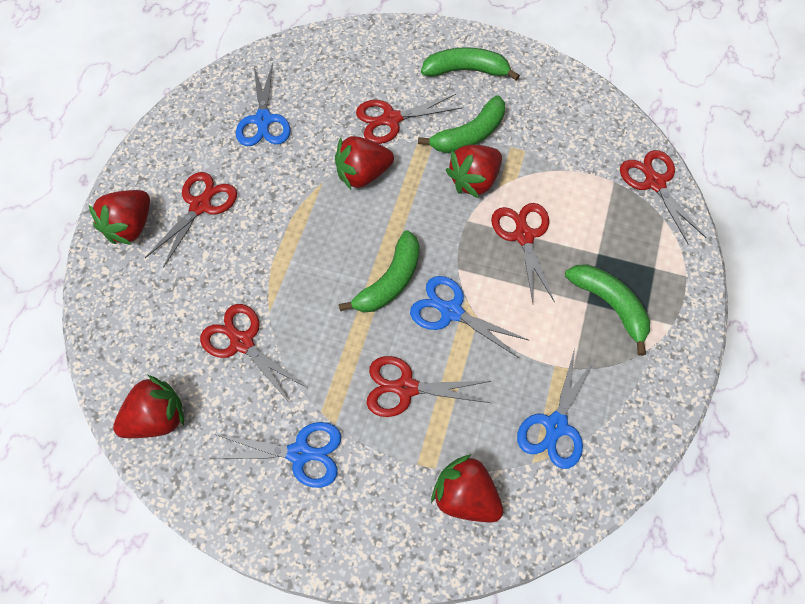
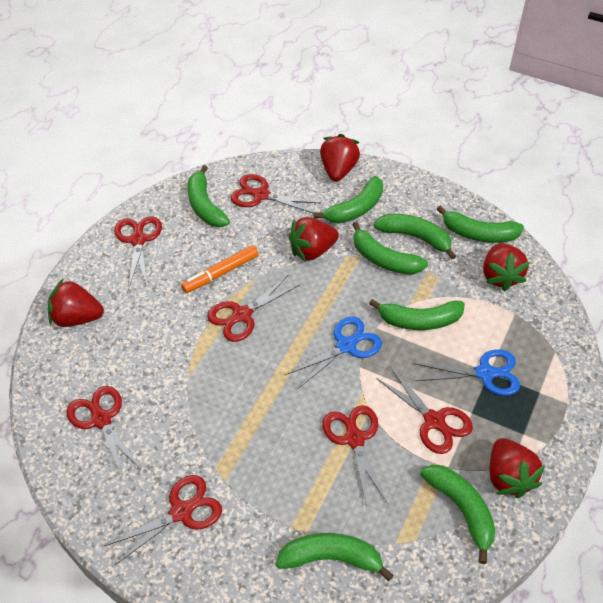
blue scissors: [210,422,341,488] [236,63,291,146] [410,276,528,358] [517,349,597,469] = 4 -> [286,316,382,389] [413,349,520,396] = 2
green banana: [339,230,419,312] [418,95,505,153] [421,47,520,80] [565,264,650,356] = 4 -> [188,165,230,227] [276,533,393,581] [314,176,383,223] [352,222,428,275] [369,299,465,330] [374,214,456,260] [420,465,495,564] [437,205,524,243] = 8
orange marker: none = 0 -> [181,245,259,293] = 1
red scissors: [145,172,237,268] [200,304,307,402] [356,94,462,144] [367,356,492,417] [491,203,555,303] [620,150,706,244] = 6 -> [67,386,143,479] [105,475,222,565] [114,216,162,287] [207,275,300,342] [230,174,321,214] [322,405,388,507] [376,366,473,454] = 7

